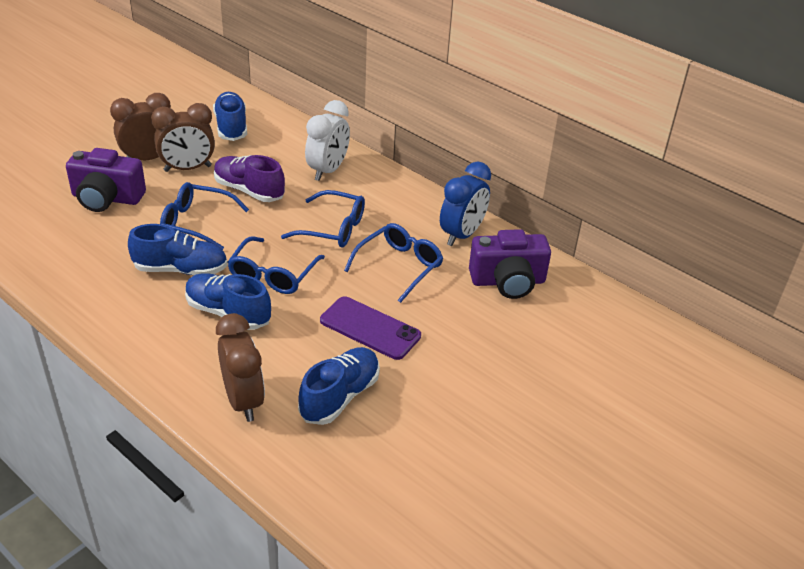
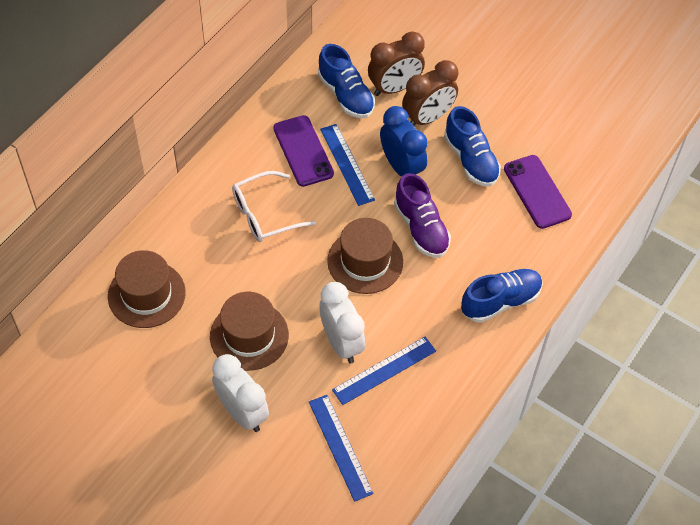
blue glasses: [160,182,249,250] [227,236,325,294] [281,190,365,247] [344,223,443,303] = 4 -> none = 0
blue ruler: none = 0 -> [309,395,374,502] [320,124,375,206] [332,337,436,405] = 3
blue shoe: [128,224,228,275] [185,273,271,330] [213,92,247,141] [298,347,380,425] = 4 -> [318,44,375,118] [444,106,501,186] [461,269,543,323] = 3
brown clock: [110,93,171,160] [151,103,215,172] [216,313,265,422] = 3 -> [368,31,425,96] [402,60,459,126] = 2
brown hat: none = 0 -> [108,250,186,328] [210,292,289,371] [327,218,403,294] = 3
purple camera: [66,148,146,212] [469,229,551,299] = 2 -> none = 0
purple phone: [320,296,421,360] = 1 -> [273,115,334,187] [504,155,572,229] = 2
white clock: [305,100,350,181] = 1 -> [212,354,269,432] [319,282,365,364] = 2
white glasses: none = 0 -> [232,171,316,242] = 1

